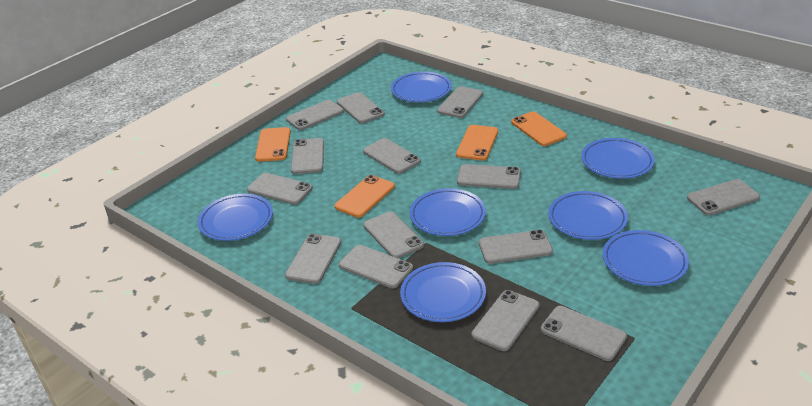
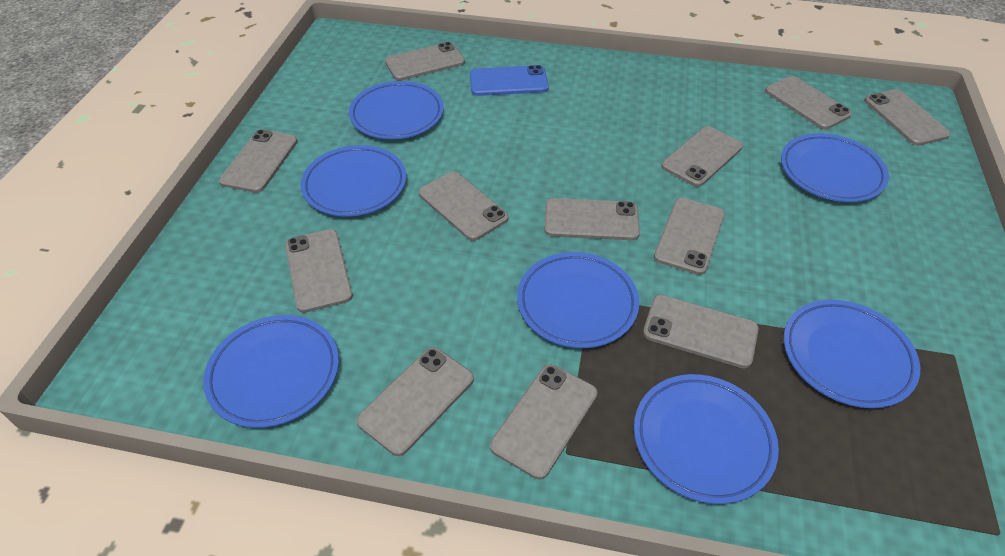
blue phone: none = 0 -> [470,65,549,96] = 1
grey phone: [247,173,313,205] [285,234,341,284] [286,100,344,130] [291,138,324,174] [337,92,385,123] [339,245,413,289] [363,138,421,174] [363,212,424,259] [437,86,483,118] [457,164,521,189] [471,290,540,351] [479,230,553,264] [541,306,627,361] [687,179,760,215] = 14 -> [219,129,298,193] [285,229,353,313] [356,347,474,456] [385,42,465,81] [419,171,509,241] [490,364,598,480] [544,198,640,240] [643,295,759,368] [654,198,725,275] [661,126,743,187] [765,76,852,129] [864,89,951,146] = 12
orange phone: [255,127,291,162] [335,175,395,218] [456,125,498,161] [511,111,567,146] = 4 -> none = 0

